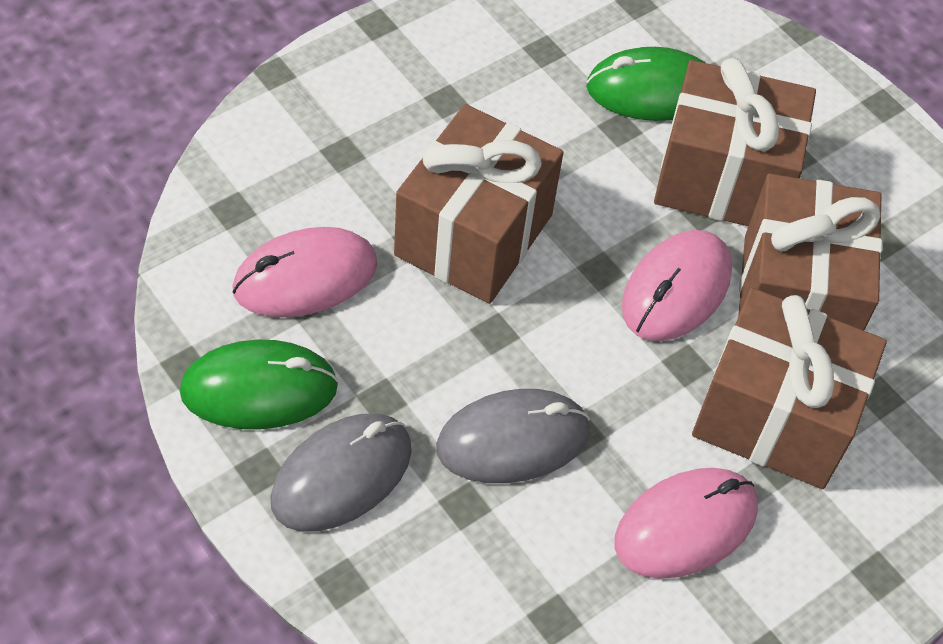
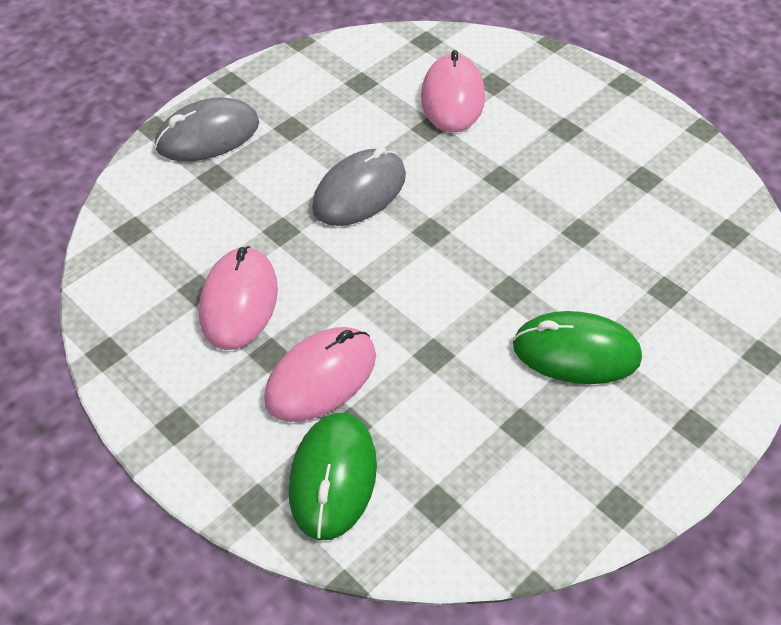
brown gift: [394,104,564,304] [654,58,816,226] [692,288,887,489] [738,173,882,331] = 4 -> none = 0

